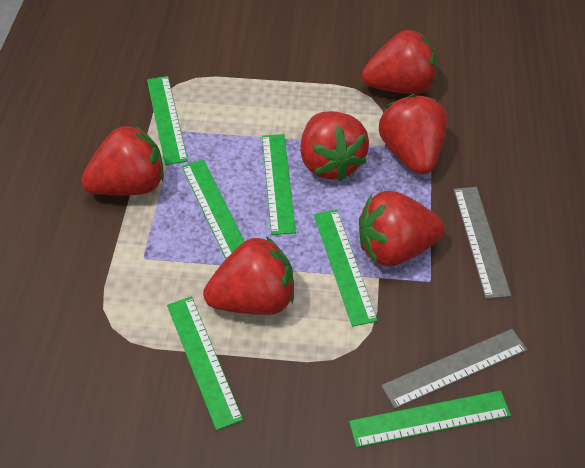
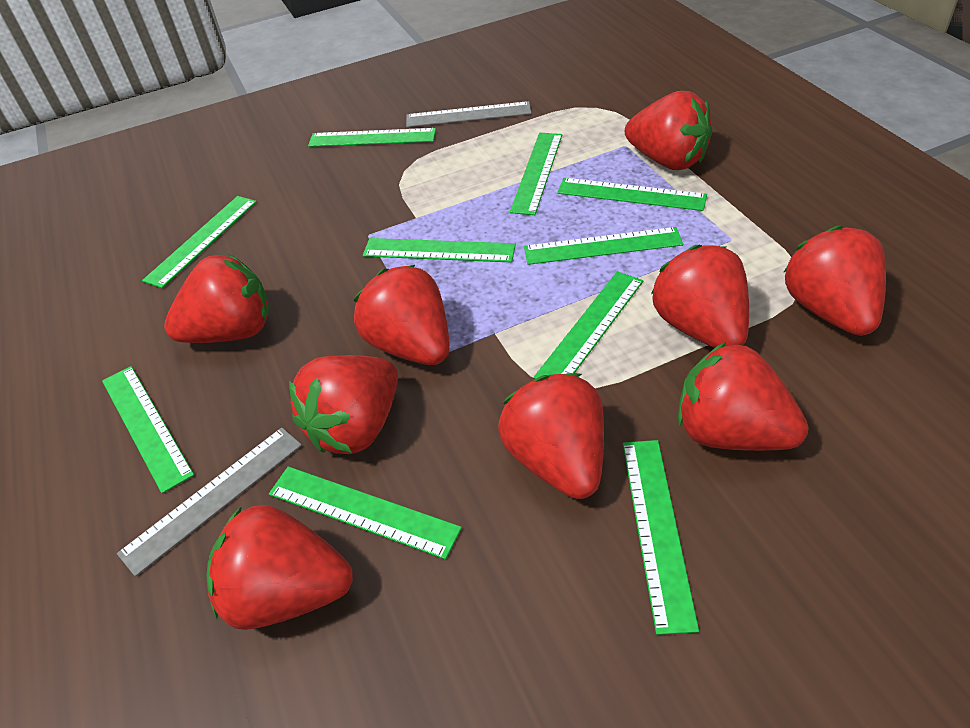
green ruler: [147,76,188,165] [167,296,243,430] [182,159,245,259] [262,134,296,235] [314,210,378,327] [349,390,511,448] = 6 -> [102,366,194,494] [142,196,257,288] [269,466,462,560] [308,128,436,147] [363,238,516,263] [510,133,562,215] [524,227,683,265] [534,271,643,379] [557,178,707,211] [623,440,699,635] = 10
red strawberry: [81,125,164,195] [203,237,294,315] [300,111,369,181] [359,191,445,267] [362,30,437,94] [379,94,447,175] = 6 -> [164,254,269,343] [207,505,353,630] [289,355,398,454] [354,265,450,365] [498,373,604,499] [625,91,712,170] [651,245,749,348] [678,342,809,451] [783,226,886,336] = 9

